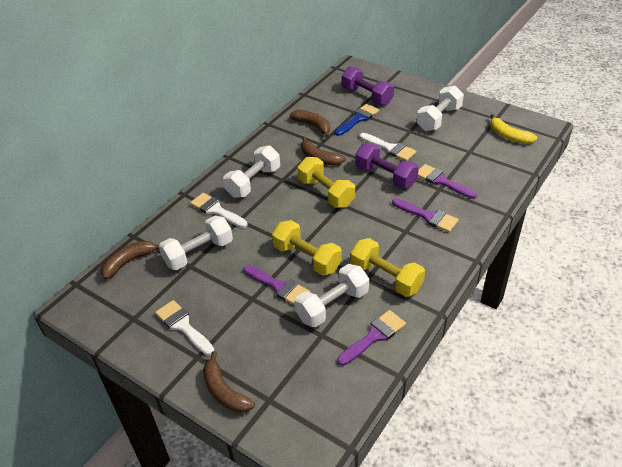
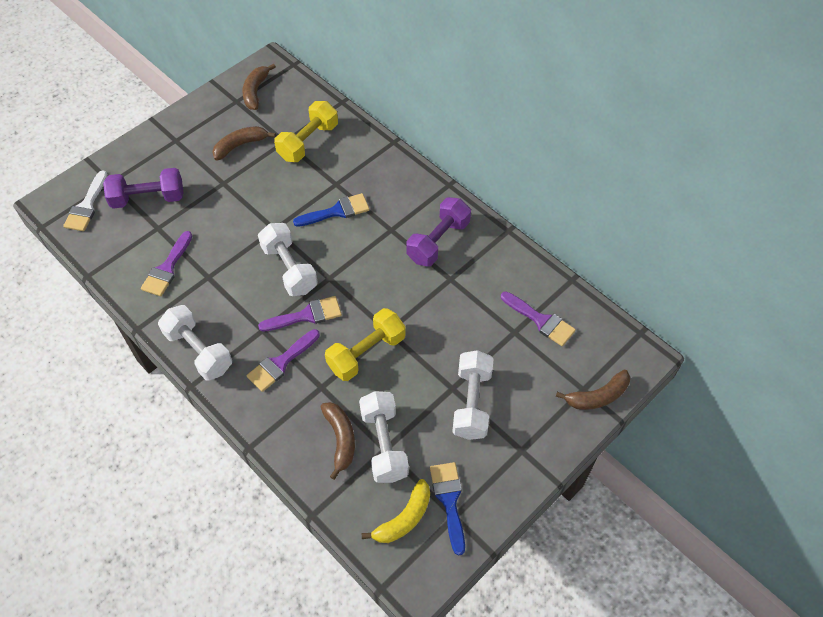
blue brush: [335,104,379,136] = 1 -> [293,193,370,227] [430,462,465,556] = 2
white brush: [155,300,214,356] [190,193,247,228] [360,133,416,161] = 3 -> [63,170,108,231] = 1
yellow dumbbell: [272,220,342,276] [298,157,355,208] [350,238,425,297] = 3 -> [274,101,338,162] [325,308,406,381] = 2

